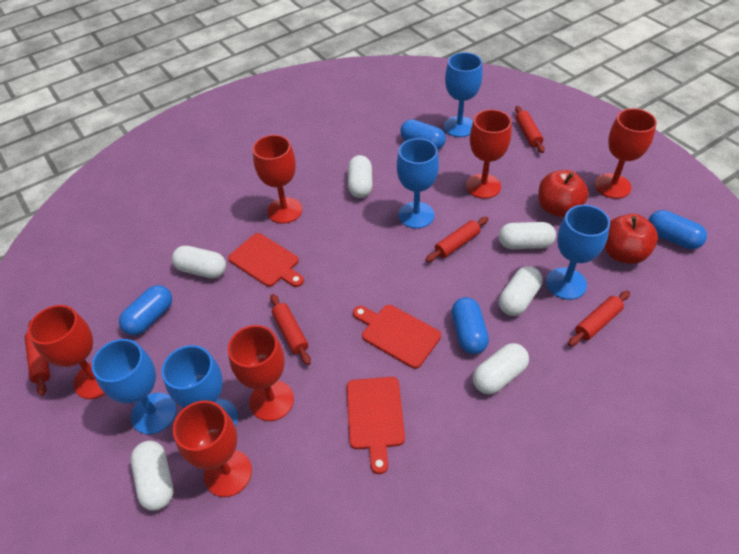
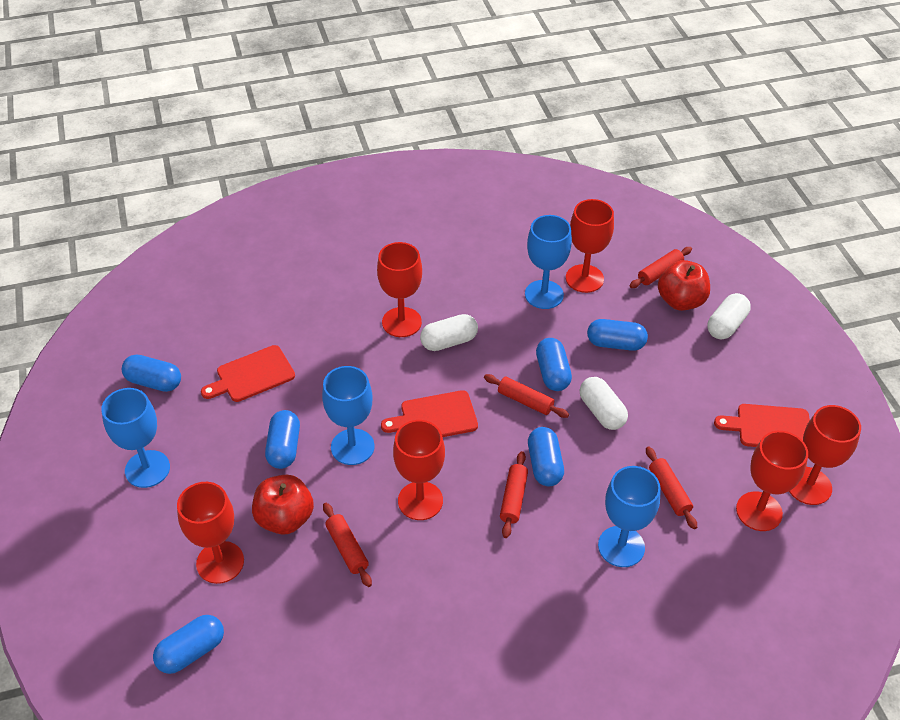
blue capsule: [119,285,172,335] [400,119,446,149] [451,297,489,354] [648,210,707,249] = 4 -> [122,354,181,392] [153,615,224,674] [265,410,300,469] [528,427,564,486] [536,338,572,391] [587,319,648,351] = 6
blue goblet: [91,339,176,434] [162,345,238,427] [397,138,439,229] [443,52,483,137] [546,205,610,300] = 5 -> [101,388,170,488] [322,366,375,465] [525,215,572,309] [598,466,661,567] = 4
white capsule: [131,441,174,511] [172,246,226,278] [348,155,372,198] [473,343,529,394] [499,222,556,249] [499,266,542,316] = 6 -> [420,314,478,351] [580,377,628,430] [707,293,751,339] = 3

